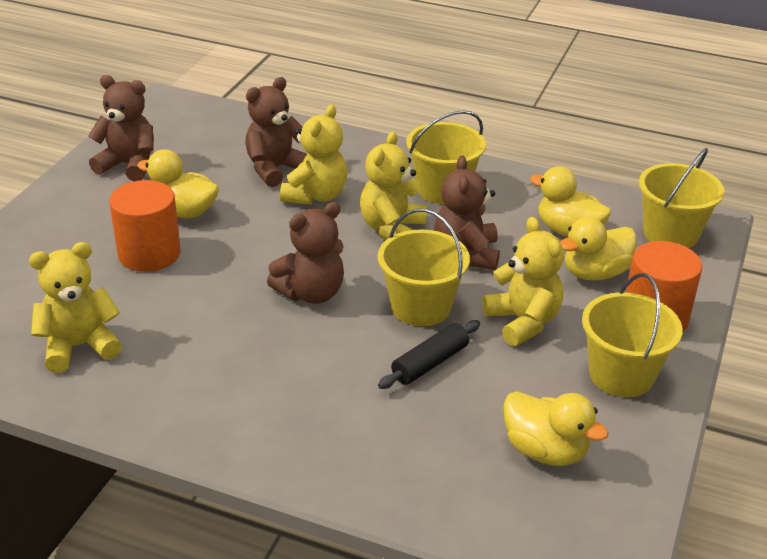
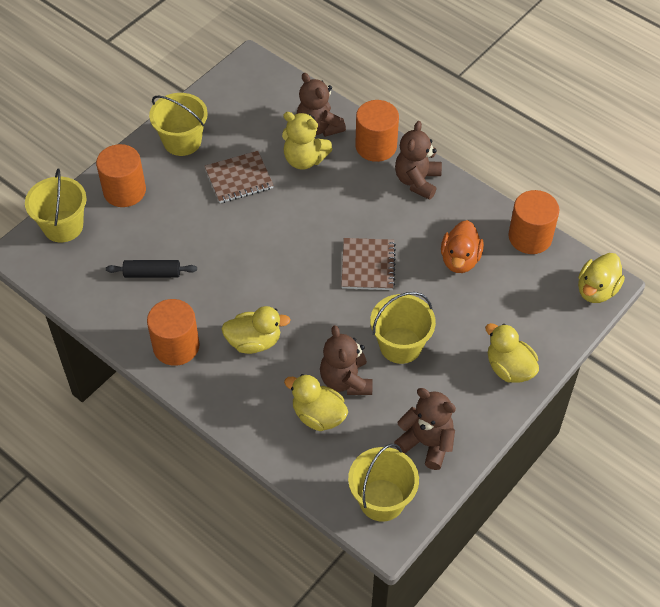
brown notebook: none = 0 -> [205,151,274,203] [341,238,396,290] = 2
orange cylinder: [109,180,181,272] [626,241,702,333] = 2 -> [96,144,146,207] [147,299,200,366] [355,100,399,162] [508,190,559,254] = 4
orange duck: none = 0 -> [441,220,484,273] = 1
yellow teddy bear: [29,242,122,373] [280,105,347,205] [360,131,427,240] [483,217,564,346] = 4 -> [282,112,333,170] = 1

